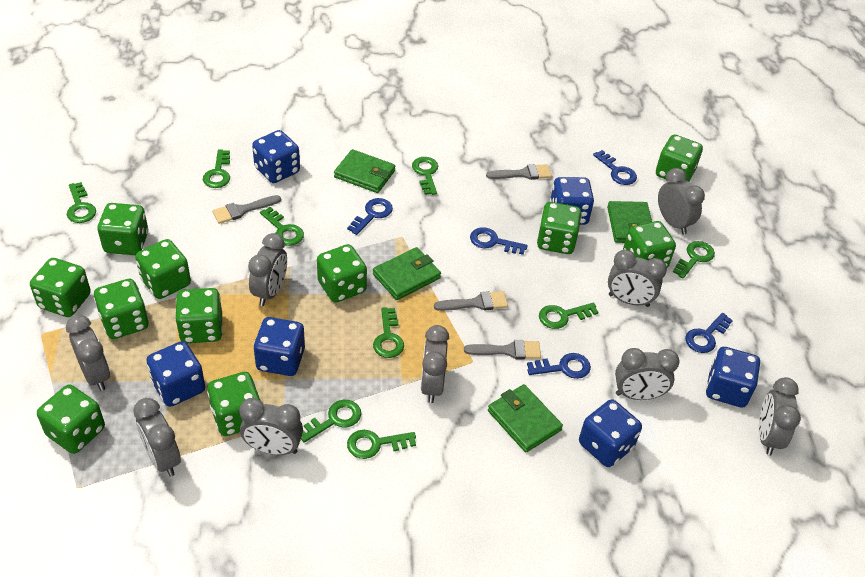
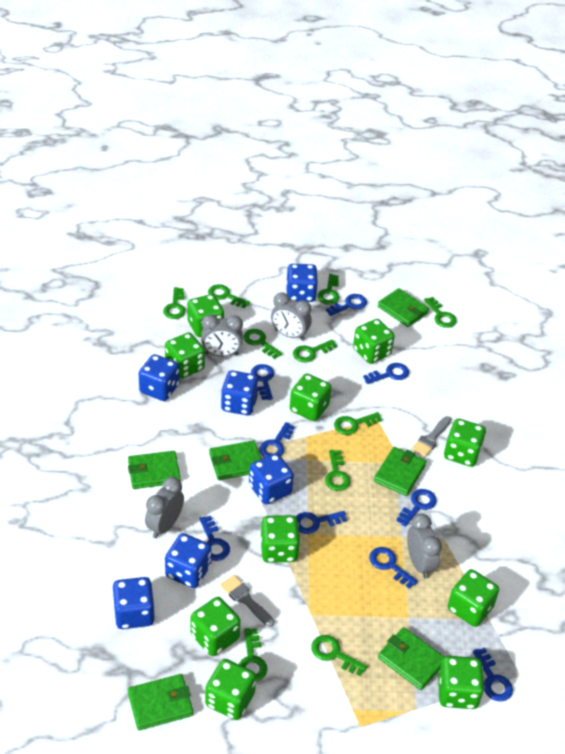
blue key: [347,198,393,235] [470,227,528,255] [527,353,591,379] [593,150,637,185] [685,313,733,353] = 5 -> [199,516,230,561] [251,364,274,400] [259,422,295,457] [296,511,347,534] [326,294,367,316] [363,363,409,384] [369,547,418,588] [396,489,437,527] [473,647,513,701] = 9
green dice: [30,258,91,317] [37,384,105,454] [94,279,148,339] [98,203,148,255] [135,239,191,299] [175,288,223,343] [207,372,261,436] [317,244,367,303] [537,202,582,254] [623,221,676,268] [656,135,703,181] = 11 -> [165,333,205,379] [187,294,224,337] [190,597,241,656] [205,659,256,720] [261,515,300,563] [290,374,332,421] [353,319,395,364] [438,656,484,709] [444,419,486,467] [448,569,499,627] = 10
green key: [67,182,96,223] [203,149,230,188] [260,207,304,246] [301,400,361,443] [347,430,416,459] [373,307,404,358] [412,157,438,195] [539,303,598,329] [673,241,715,278] = 9 -> [163,287,186,319] [208,284,250,308] [239,628,268,682] [243,329,282,359] [293,339,337,362] [311,635,367,676] [317,274,339,304] [325,450,351,491] [334,412,382,435] [424,297,457,328] = 10
green wallet: [334,149,395,193] [373,247,441,300] [488,384,563,452] [607,201,652,243] = 4 -> [128,451,181,489] [128,674,193,730] [209,440,261,480] [374,447,427,496] [378,288,429,327] [378,627,444,690] = 6
grey brush: [212,195,281,224] [434,291,508,311] [464,340,541,359] [486,164,552,180] = 4 -> [220,575,275,627] [412,416,451,457] = 2
grey clock: [66,315,110,391] [133,398,181,477] [239,398,303,455] [248,233,287,306] [421,325,449,403] [608,250,667,307] [615,348,680,400] [658,168,705,235] [759,377,801,455] = 9 -> [145,477,184,538] [201,315,243,356] [271,293,311,341] [407,514,442,579] = 4

